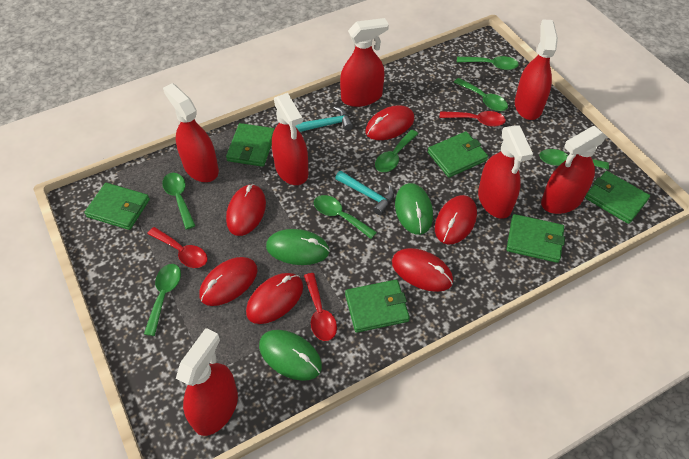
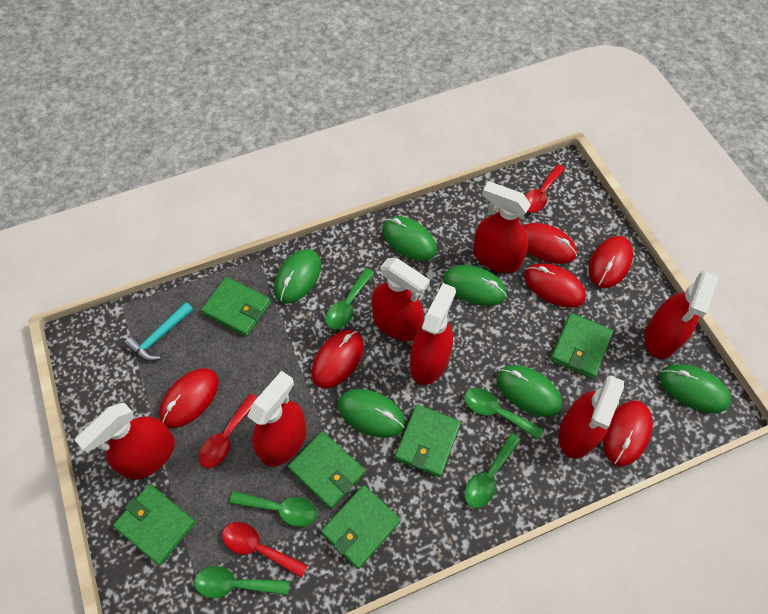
green mouse: [259,330,322,381] [266,229,329,265] [395,183,433,235] = 3 -> [274,249,321,304] [338,389,405,438] [382,216,437,261] [443,265,507,306] [497,365,562,417] [660,364,731,413] = 6
green spoon: [144,264,181,336] [162,173,195,229] [314,195,377,239] [375,130,418,172] [454,78,508,111] [457,56,519,70] [539,149,609,170] = 7 -> [194,566,290,598] [229,491,317,527] [326,268,374,330] [464,388,544,440] [464,433,521,508] = 5
turquoise hammer: [296,106,353,132] [335,171,394,215] = 2 -> [125,302,193,361] = 1

